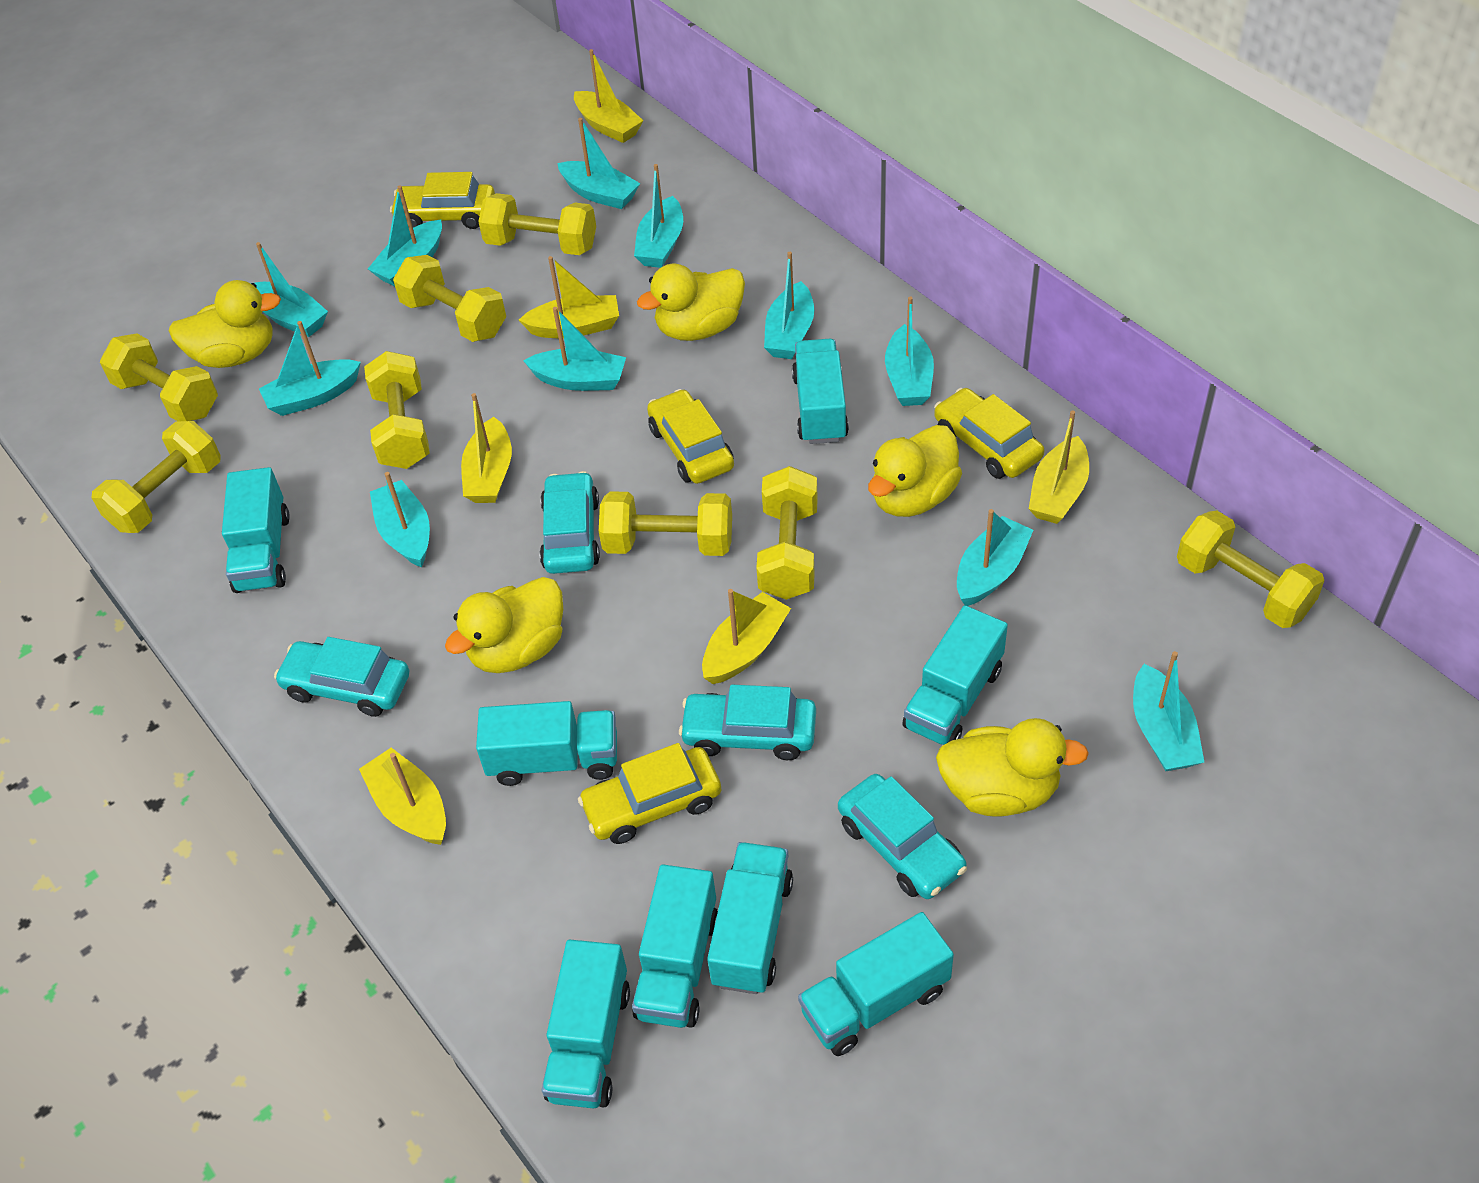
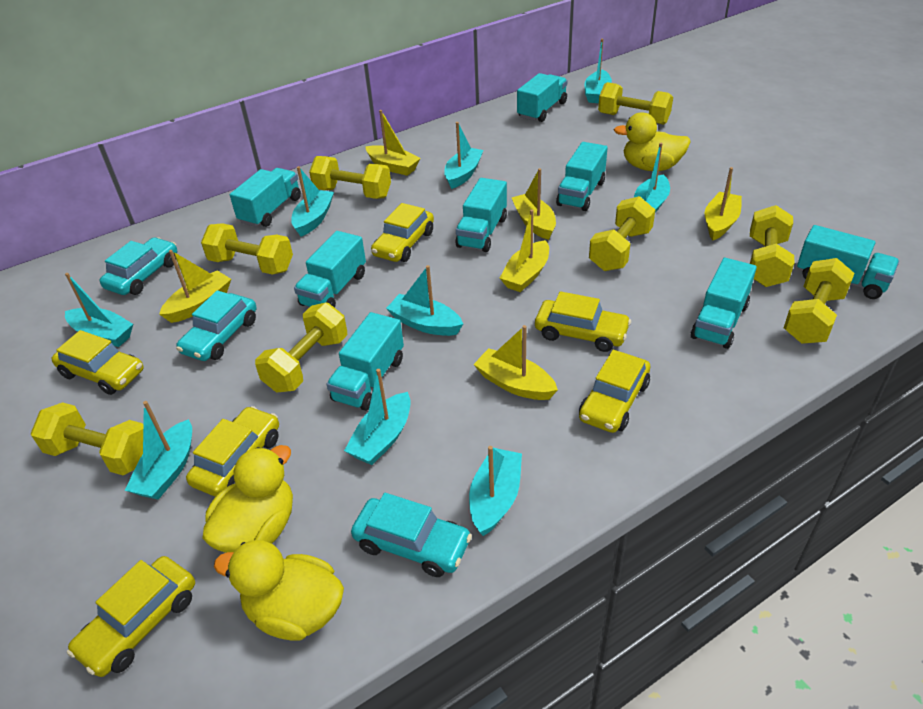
turquoise boat: [255,242,328,337] [259,321,361,416] [368,185,442,286] [370,472,430,567] [523,307,626,391] [557,118,640,209] [634,164,683,268] [764,252,814,359] [885,296,934,406] [957,509,1033,606] [1133,651,1204,771] = 11 -> [65,273,133,347] [125,401,192,500] [291,166,334,237] [344,369,411,465] [386,265,463,336] [444,122,483,189] [469,446,522,536] [585,39,612,103] [634,143,670,213] = 9
turquoise car: [274,637,409,717] [540,471,600,574] [679,685,816,760] [838,774,967,899] = 4 -> [100,237,177,295] [176,290,256,361] [351,493,472,577] = 3
yellow car: [390,172,495,229] [578,743,722,844] [647,389,734,484] [934,388,1044,479] = 4 -> [51,330,144,395] [67,556,195,677] [186,406,279,497] [371,203,434,262] [535,291,631,352] [579,350,650,433] = 6
yellow duck: [169,280,281,368] [445,577,563,673] [637,263,745,341] [868,425,962,517] [936,718,1089,817] = 5 -> [202,445,293,553] [214,540,344,641] [614,113,691,171] = 3

